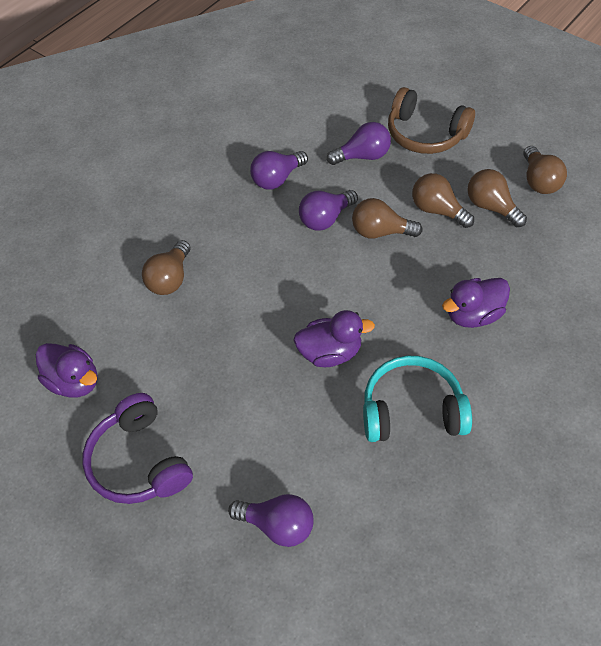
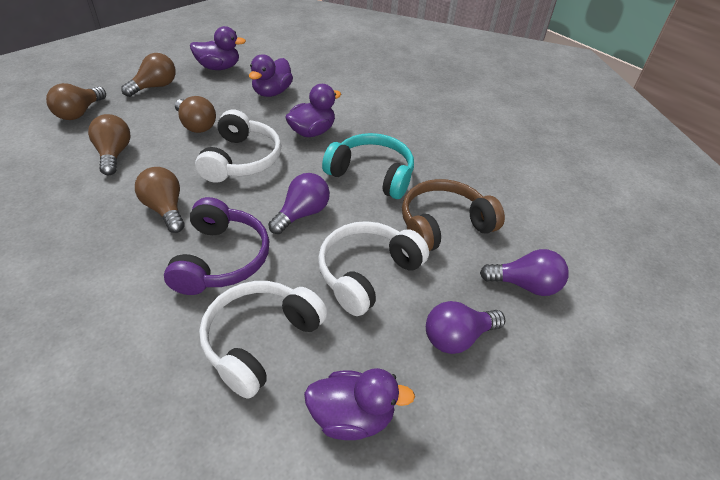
purple duck: [36,343,97,398] [293,310,375,367] [442,278,510,328] = 3 -> [190,26,246,70] [249,54,293,97] [285,84,341,137] [304,368,415,440] = 4
purple light bulb: [228,494,314,547] [250,151,308,190] [299,190,358,231] [327,122,391,165] = 4 -> [268,173,330,234] [426,301,505,354] [480,249,569,296] = 3
white headphones: none = 0 -> [195,110,282,183] [199,281,327,399] [318,221,429,316] = 3

